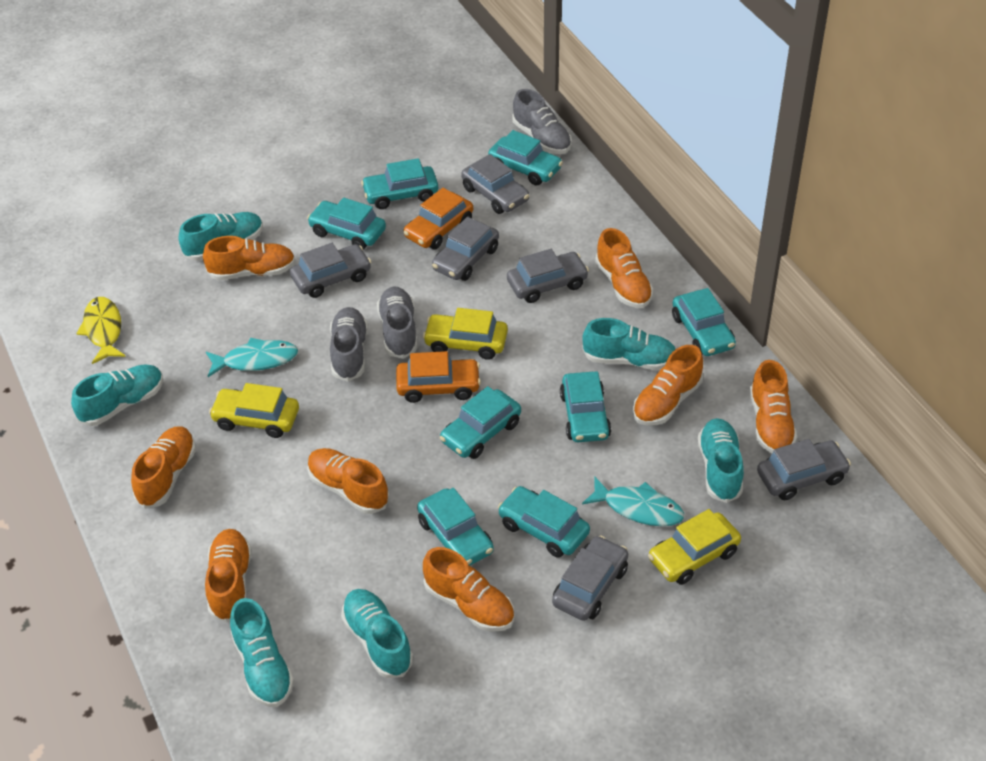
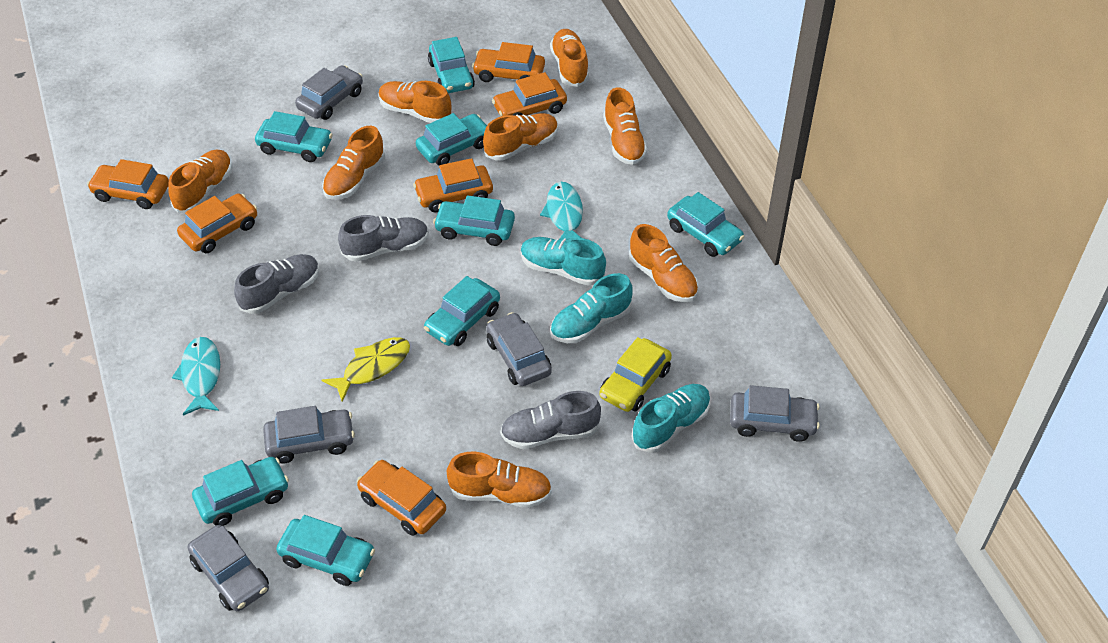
grey car: [290,243,371,298] [432,217,499,281] [461,154,529,214] [507,249,589,303] [552,535,628,621] [757,439,851,500] = 6 -> [188,525,269,611] [263,406,355,464] [295,65,363,120] [486,312,552,386] [730,385,820,442] = 5
orange car: [396,351,481,403] [403,188,473,249] = 2 -> [87,159,169,209] [177,193,257,253] [357,460,446,536] [413,158,493,212] [472,42,545,82] [492,72,567,116] = 6
turquoise shoe: [71,364,163,426] [179,212,263,261] [230,598,294,707] [341,589,413,678] [582,318,676,370] [698,418,744,503] = 6 -> [521,237,606,286] [550,273,632,343] [632,384,711,453] = 3
yellow car: [209,383,299,438] [423,308,508,360] [648,509,741,585] = 3 -> [599,337,672,412] = 1

